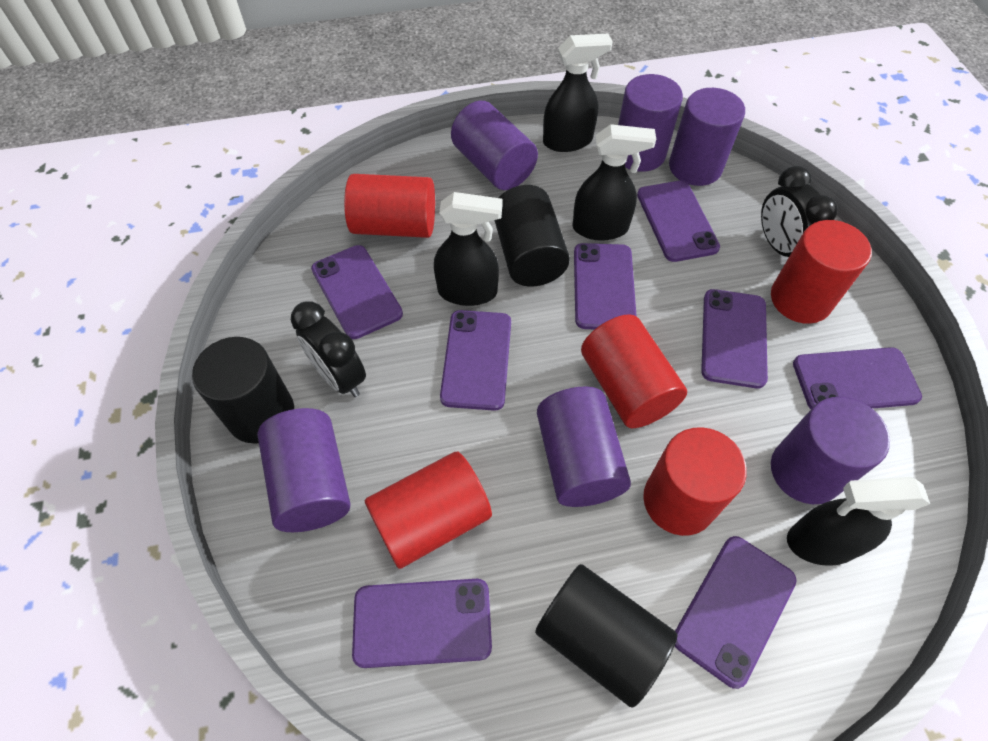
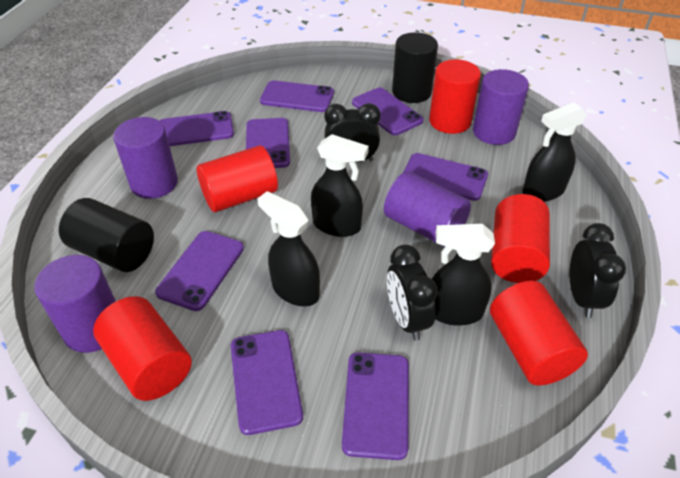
black clock: [291,301,366,397] [761,166,838,257] = 2 -> [324,103,381,163] [387,244,437,341] [570,223,626,318] = 3
black cylinder: [192,337,294,444] [494,185,570,287] [535,564,677,708] = 3 -> [59,198,154,272] [392,32,438,103] = 2
purple cylinder: [257,408,350,532] [451,101,538,190] [537,386,631,507] [618,74,683,172] [669,88,745,186] [771,397,890,504] = 6 -> [34,255,116,353] [113,117,178,199] [384,171,471,247] [473,69,529,145] = 4

